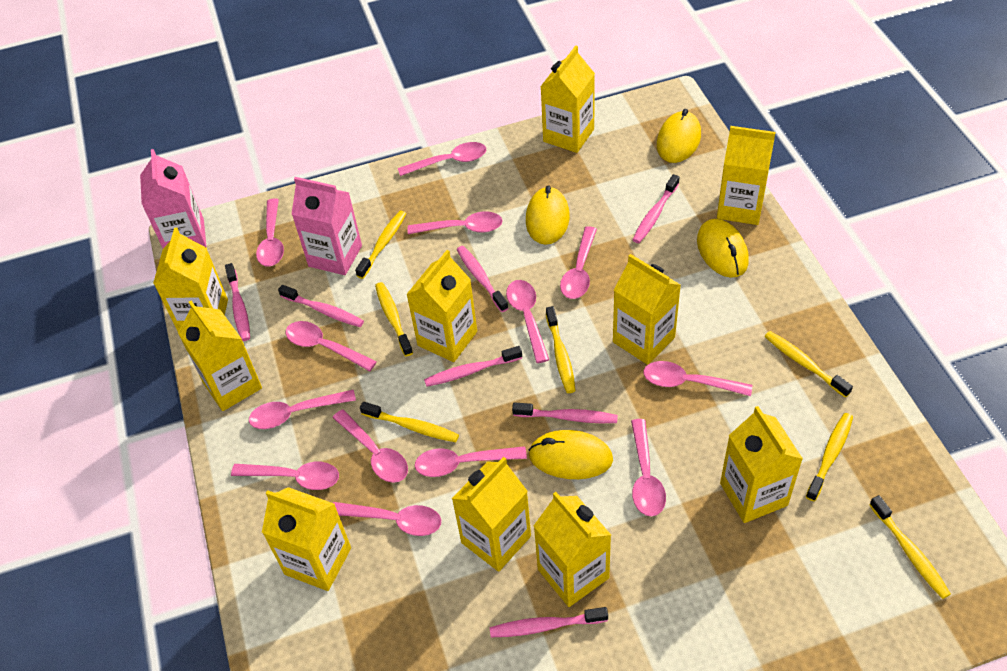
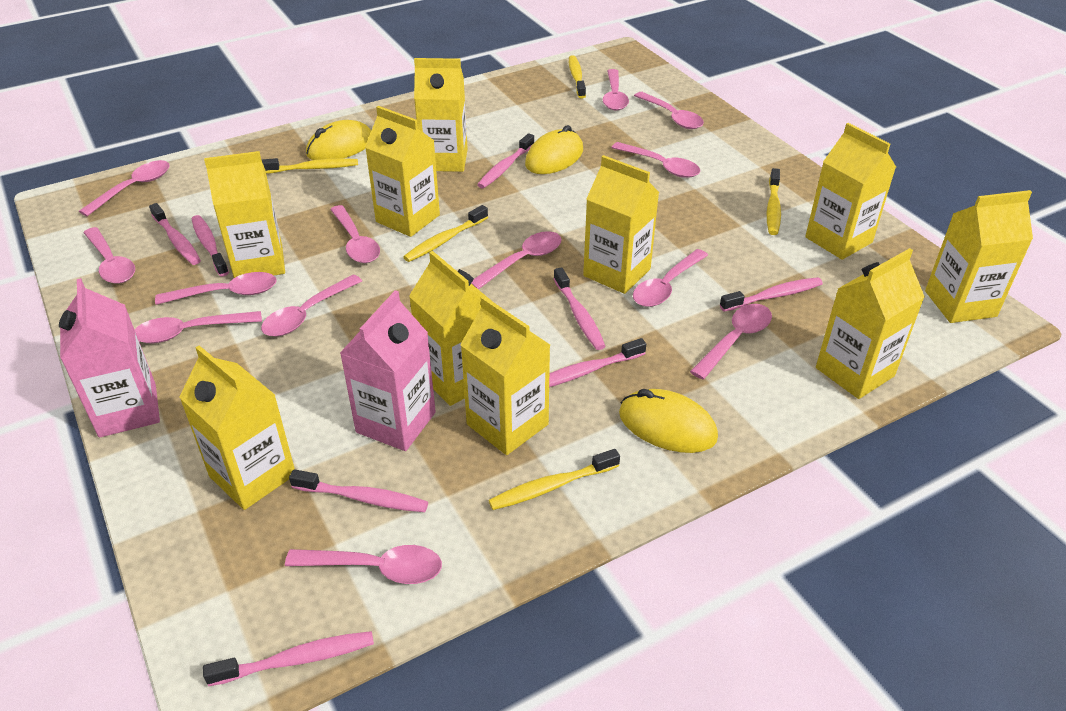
pink toothbrush: [225,263,250,341] [278,285,364,327] [424,346,522,387] [457,246,508,312] [490,607,608,637] [512,402,618,423] [633,174,679,243] = 7 -> [149,203,201,265] [192,215,229,277] [203,631,374,686] [289,469,428,512] [477,133,534,188] [549,338,646,387] [553,267,605,350] [720,277,823,312] = 8
yellow mouse: [526,185,570,245] [528,430,613,479] [657,109,701,163] [697,219,749,278] = 4 -> [306,120,371,160] [525,125,583,174] [619,389,718,453] = 3
yellow toothbrush: [355,211,406,279] [360,402,459,442] [375,282,413,356] [546,306,576,393] [764,331,853,398] [806,413,853,501] [869,495,951,599] = 7 -> [262,158,358,174] [403,205,488,262] [488,449,620,510] [569,55,586,99] [767,168,781,235] = 5

